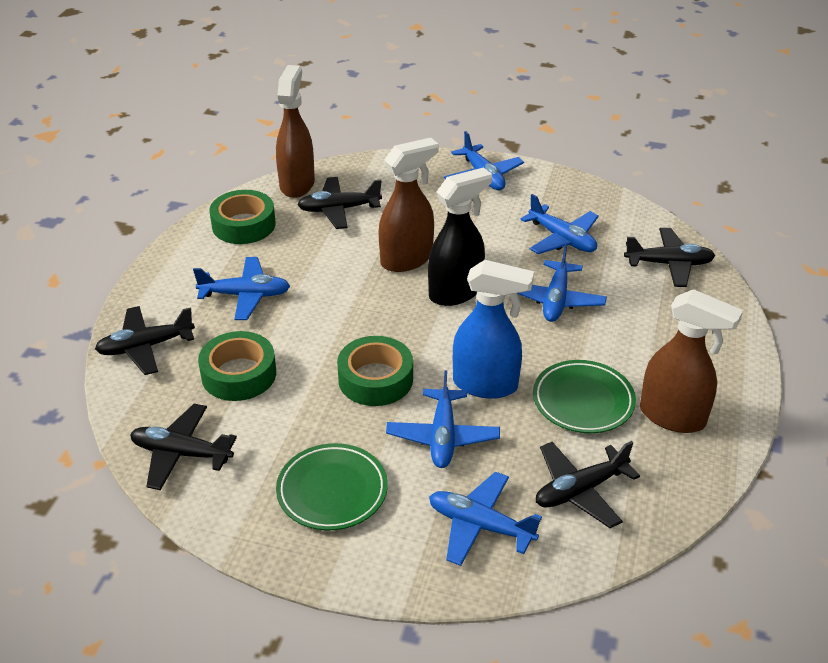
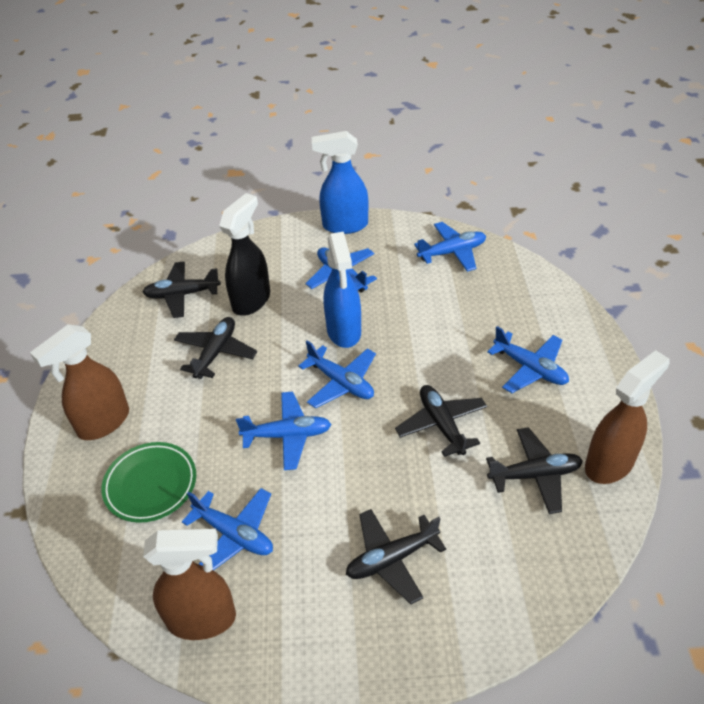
blue spray bottle: [453,260,534,399] = 1 -> [312,131,368,234] [324,232,361,348] = 2
green plate: [276,443,388,531] [533,360,636,433] = 2 -> [101,442,196,523] = 1
green tape: [198,331,276,401] [209,190,276,244] [337,336,413,406] = 3 -> none = 0

